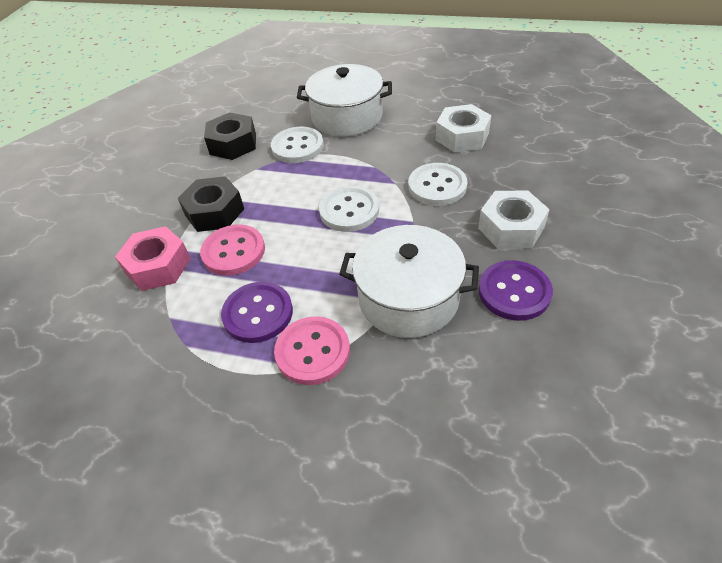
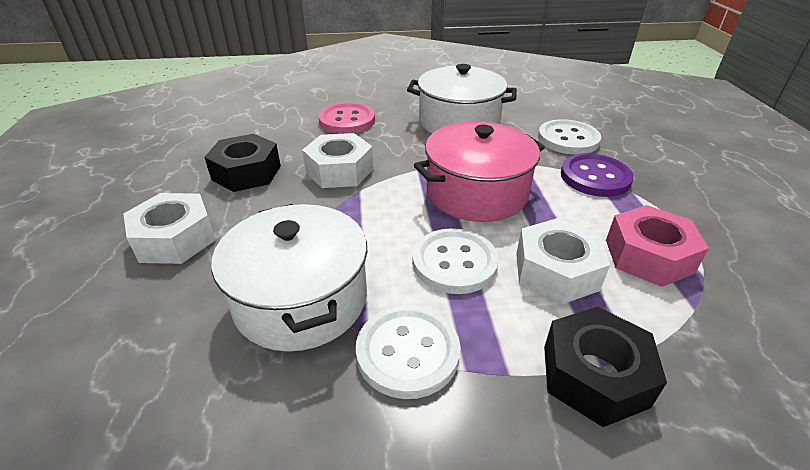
pink button: [200,224,265,276] [274,316,350,385] = 2 -> [319,103,375,134] = 1
pink pot: none = 0 -> [414,122,545,222] = 1
purple button: [221,282,293,343] [478,260,553,321] = 2 -> [561,153,634,197] = 1
white nut: [436,104,491,153] [478,190,550,249] = 2 -> [124,193,216,264] [302,133,373,188] [516,218,610,304] = 3

